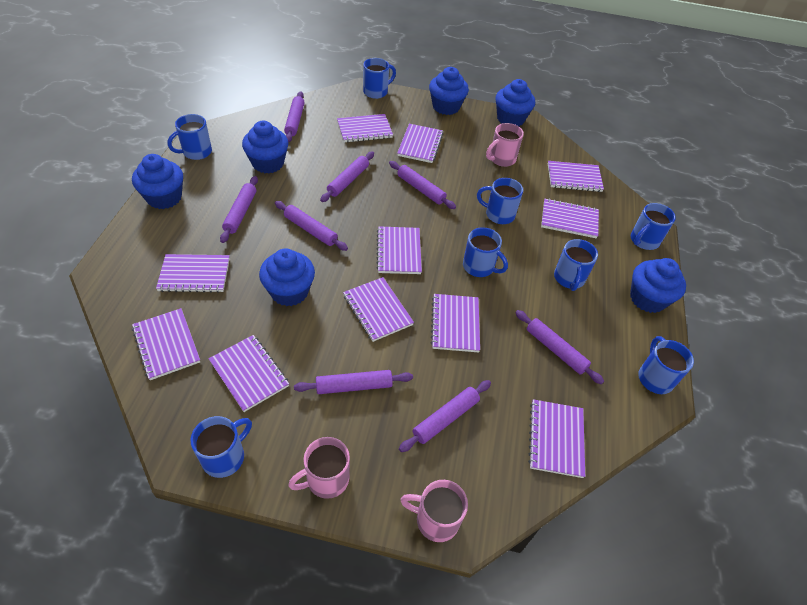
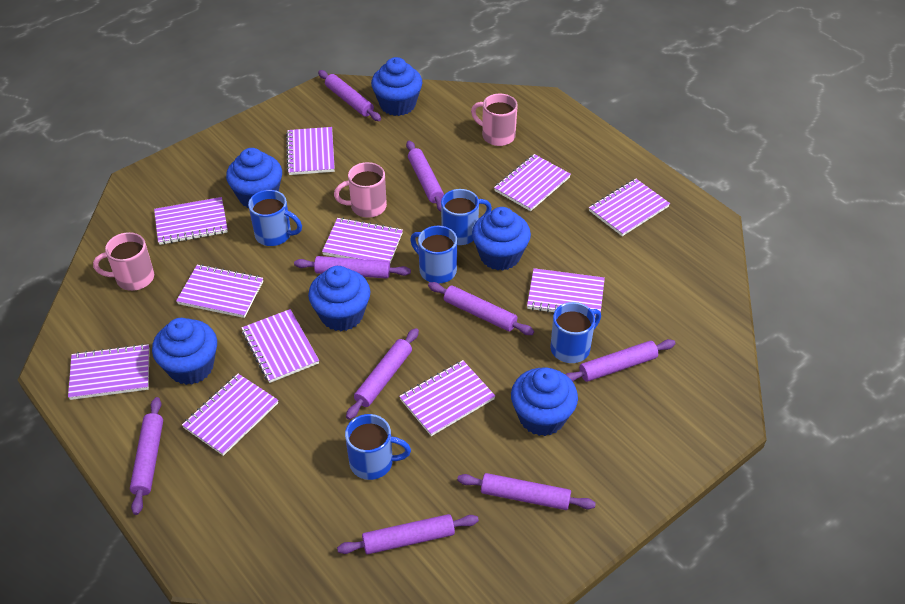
blue mug: [167,114,212,160] [190,416,252,478] [363,58,396,99] [463,227,508,277] [477,178,523,224] [554,239,598,291] [631,203,676,250] [638,336,694,394] = 8 -> [248,190,302,246] [345,414,411,480] [410,226,457,284] [441,189,492,245] [550,302,601,363] = 5
purple rolling pin: [220,176,258,243] [275,201,348,251] [284,91,305,143] [294,370,413,394] [320,151,374,202] [389,161,456,209] [399,380,491,452] [515,310,604,384] = 8 -> [130,397,163,515] [294,256,411,279] [318,70,381,121] [337,514,479,554] [346,328,419,420] [406,141,444,211] [428,282,534,335] [457,473,596,510] [565,339,676,382] = 9

